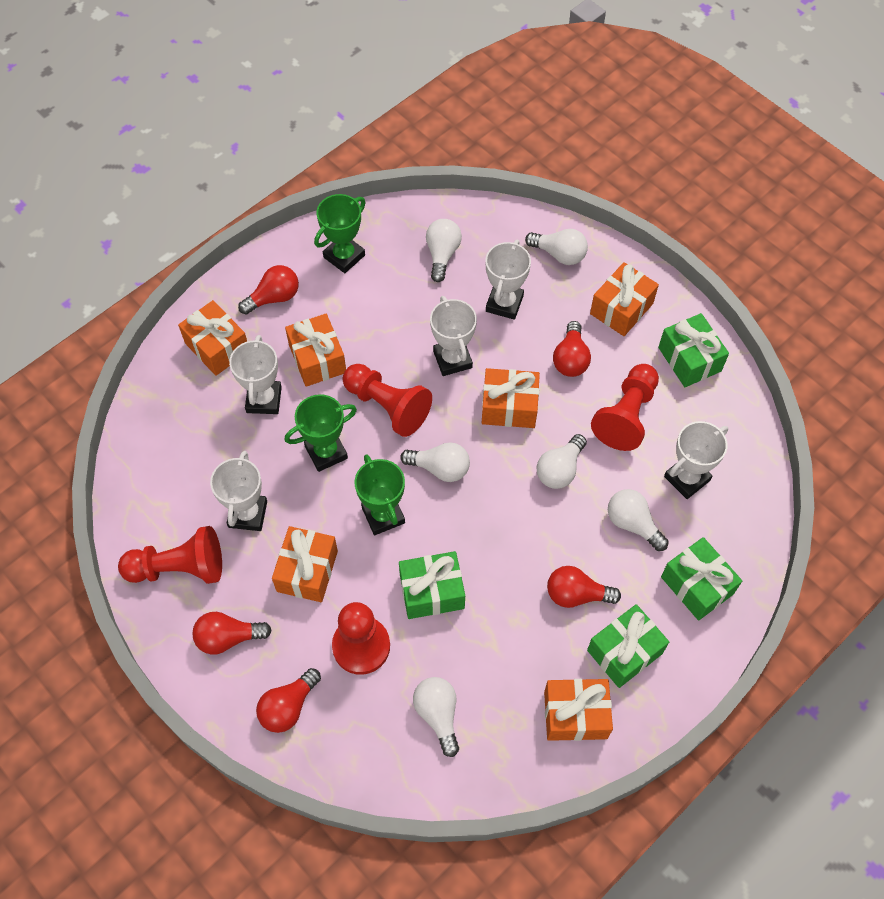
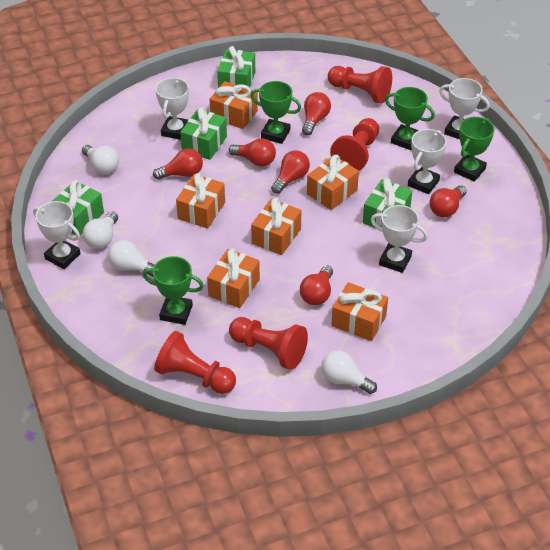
green trophy: [285,394,357,472] [314,194,366,273] [355,454,405,535] = 3 -> [143,256,204,325] [250,81,301,144] [385,87,435,150] [454,117,495,182] = 4
red light bulb: [192,612,272,654] [238,265,299,314] [256,668,321,733] [547,566,621,608] [553,321,591,377] = 5 -> [153,148,203,180] [229,138,276,167] [271,150,310,194] [300,265,333,305] [302,92,331,135] [430,185,467,218] = 6
white light bulb: [400,442,470,482] [413,677,459,757] [426,219,462,282] [525,229,588,265] [536,434,587,489] [608,489,669,551] = 6 -> [82,145,119,174] [83,211,118,249] [108,240,155,277] [321,350,377,394] = 4

